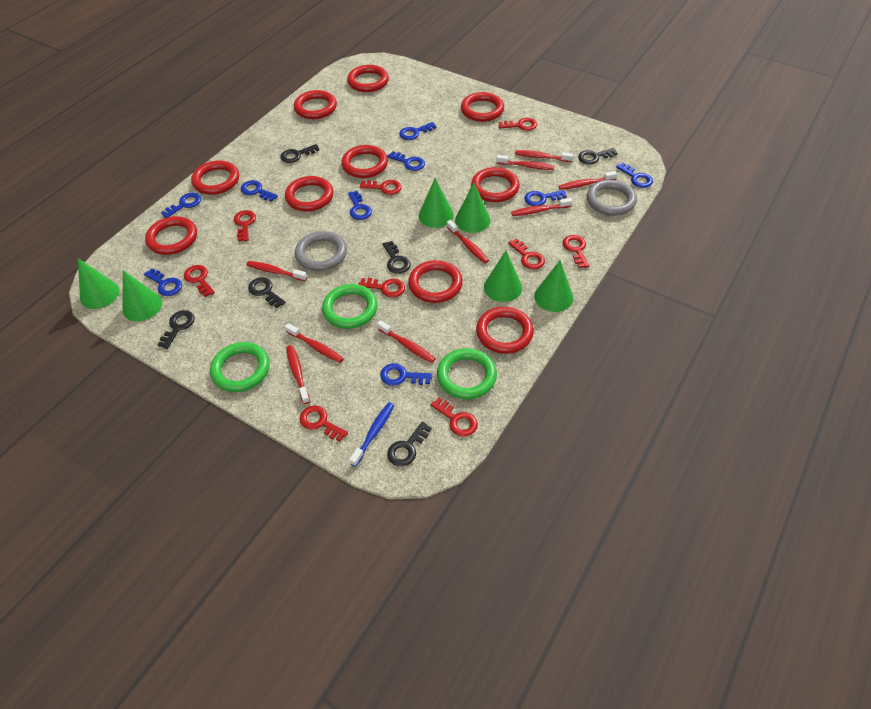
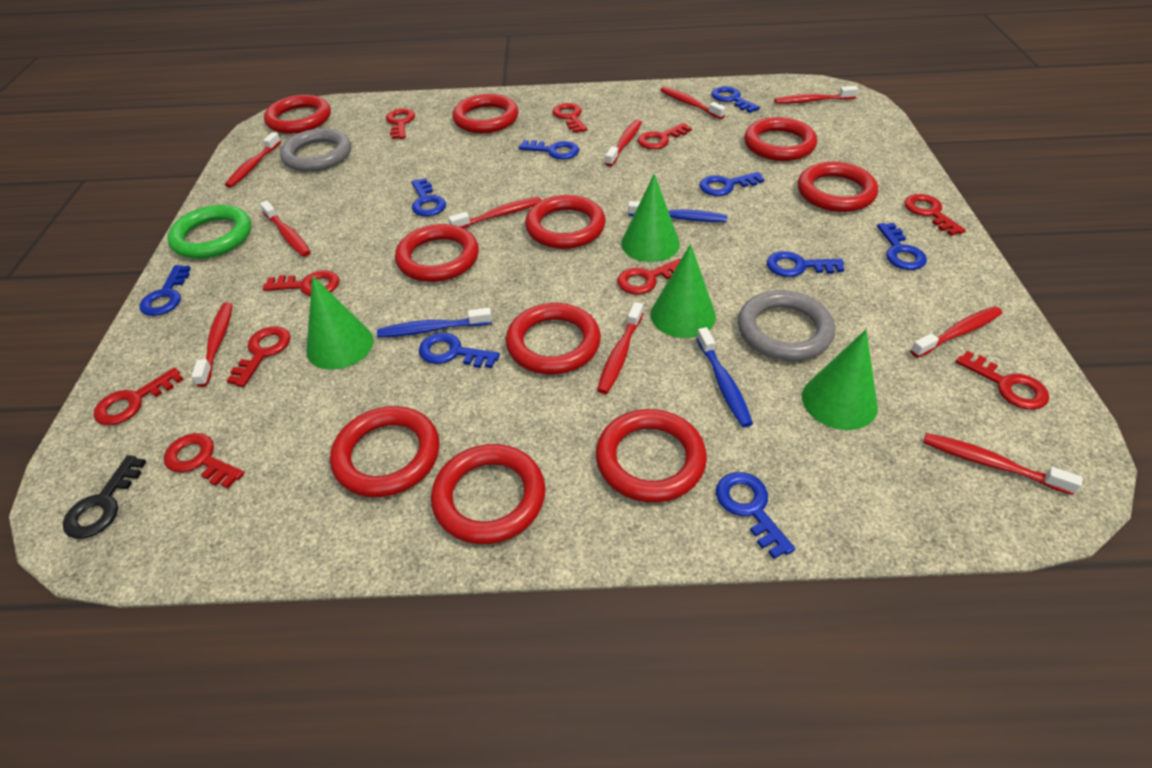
black key: [158,310,195,349] [248,277,285,308] [280,144,319,163] [383,241,411,274] [387,421,432,466] [578,148,618,164] = 6 -> [63,455,146,539] = 1
blue toothbrush: [350,402,394,467] = 1 -> [377,308,492,338] [628,201,727,222] [696,327,753,427] = 3
green cone: [78,258,119,309] [123,270,162,321] [419,178,454,228] [455,183,491,233] [484,251,522,302] [534,260,573,312] = 6 -> [306,276,373,370] [621,174,680,262] [651,244,716,338] [802,330,878,430] = 4
green ring: [210,342,270,392] [322,284,378,329] [437,348,497,399] = 3 -> [167,205,251,259] = 1
red key: [184,265,215,297] [234,210,256,241] [299,405,348,441] [358,278,405,297] [360,180,402,195] [430,398,478,437] [499,118,537,131] [508,238,545,269] [563,235,590,268] = 9 -> [93,367,184,425] [164,433,245,489] [227,326,290,387] [263,270,339,296] [386,108,415,139] [552,103,588,133] [617,258,681,295] [638,123,692,149] [904,194,966,236] [955,351,1049,410] = 10
red toothbrush: [246,261,307,281] [285,323,344,363] [286,345,310,404] [377,320,435,363] [447,220,489,263] [496,155,554,170] [511,198,572,216] [515,150,573,162] [558,171,617,190] = 9 -> [191,302,233,387] [225,132,281,188] [260,201,311,257] [449,197,542,228] [597,302,643,394] [605,119,642,167] [660,87,726,119] [774,86,858,104] [910,306,1002,358] [923,433,1083,495] = 10

